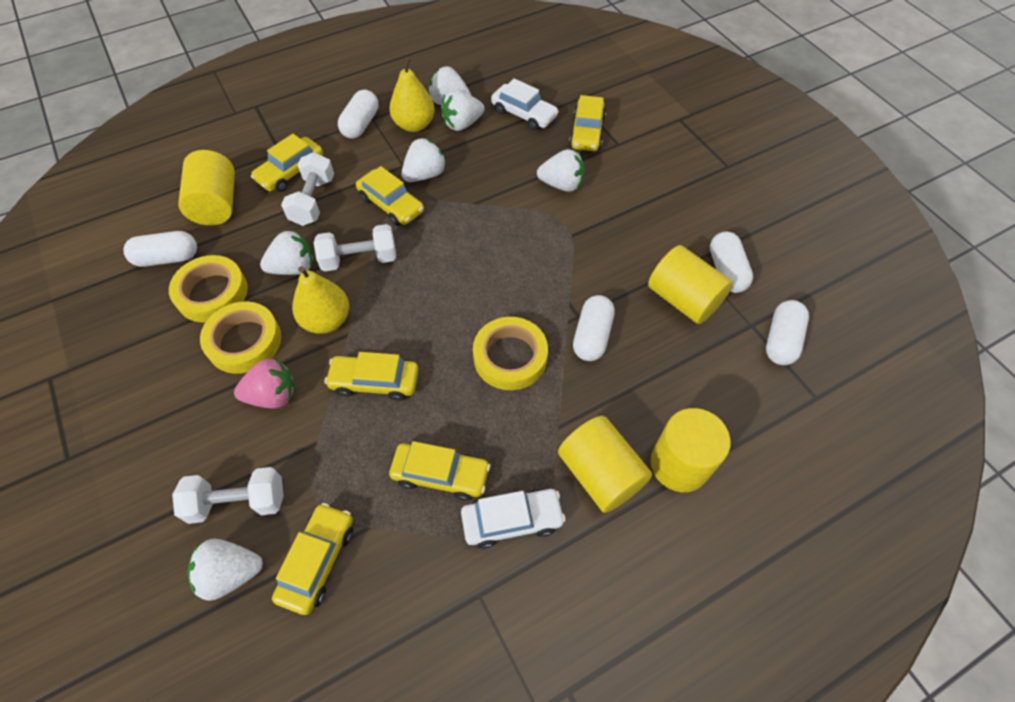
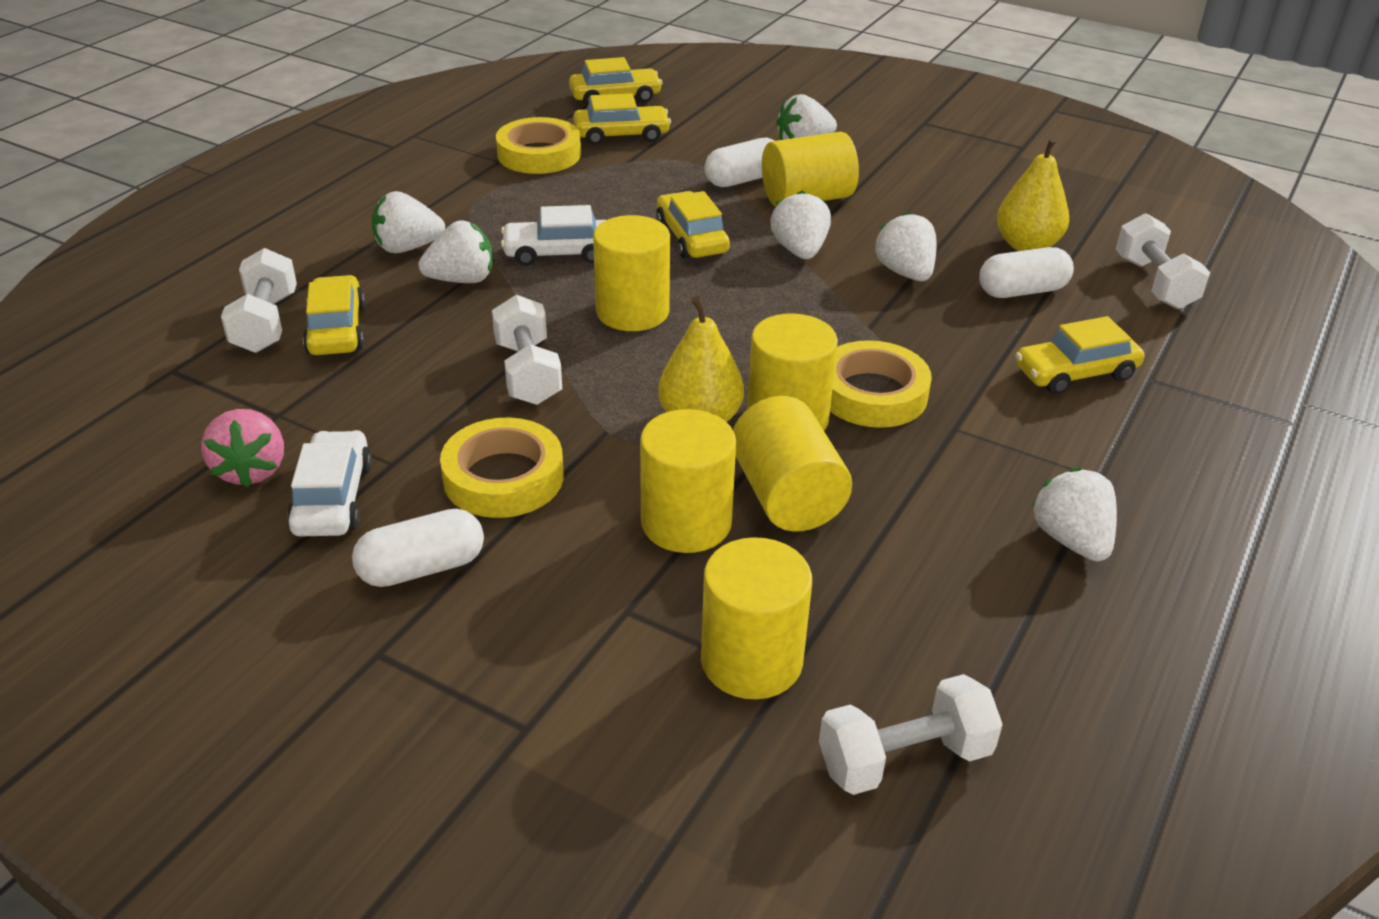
white capsule: [124,231,197,267] [338,90,379,139] [573,295,615,361] [710,232,753,293] [766,300,809,365] = 5 -> [352,509,484,587] [705,138,775,187] [979,247,1074,298] = 3
white dumbbell: [172,467,284,524] [281,152,334,226] [314,224,396,272] = 3 -> [221,248,297,353] [492,295,562,405] [819,674,1003,795] [1115,213,1210,309] = 4
yellow car: [251,134,323,192] [272,503,353,615] [324,352,419,401] [356,166,424,226] [389,441,490,501] [569,95,606,151] = 6 -> [303,275,365,355] [569,57,663,106] [573,93,671,145] [656,191,730,259] [1015,316,1144,394] = 5
yellow cylinder: [178,150,235,225] [558,416,652,513] [648,245,733,324] [650,408,731,492] = 4 -> [593,215,670,331] [640,409,736,553] [701,537,812,700] [733,396,852,531] [747,313,838,430] [762,132,859,207] = 6

